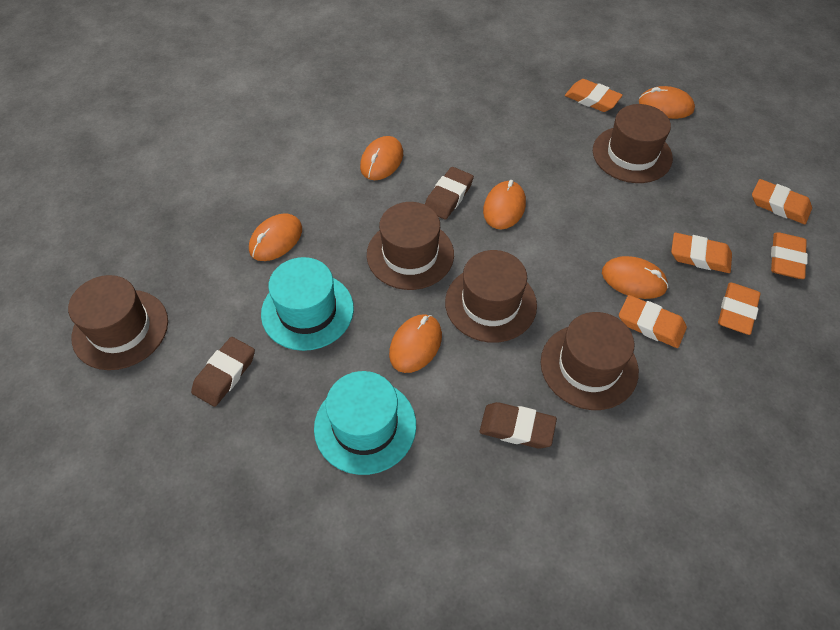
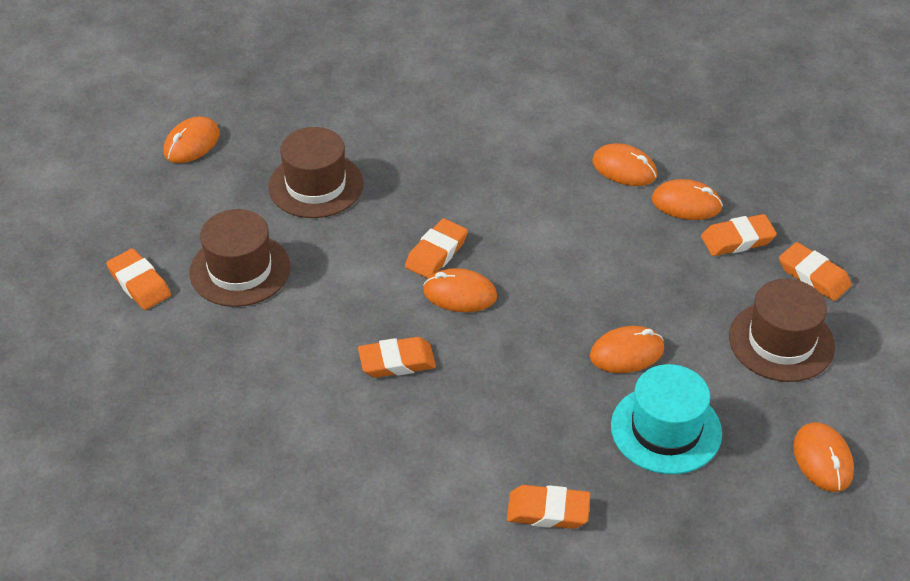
brown eraser: [191,337,255,407] [425,167,474,220] [480,402,557,449] = 3 -> none = 0
brown hat: [68,275,168,370] [367,202,454,290] [445,250,537,343] [541,312,639,410] [593,104,673,183] = 5 -> [189,209,290,307] [268,127,363,218] [729,279,835,382] = 3
turquoise hat: [261,257,354,351] [314,371,416,475] = 2 -> [611,364,722,474] = 1

